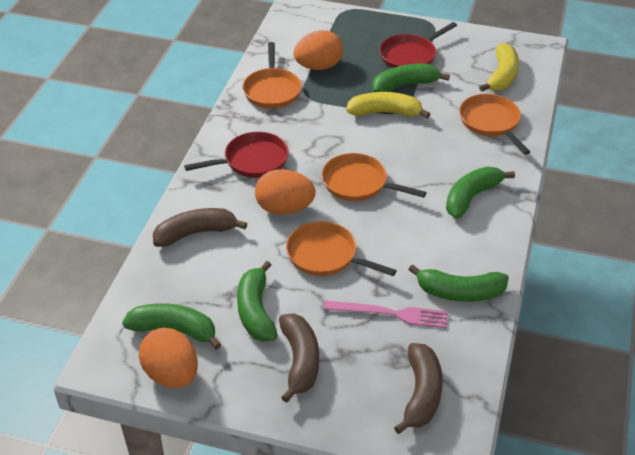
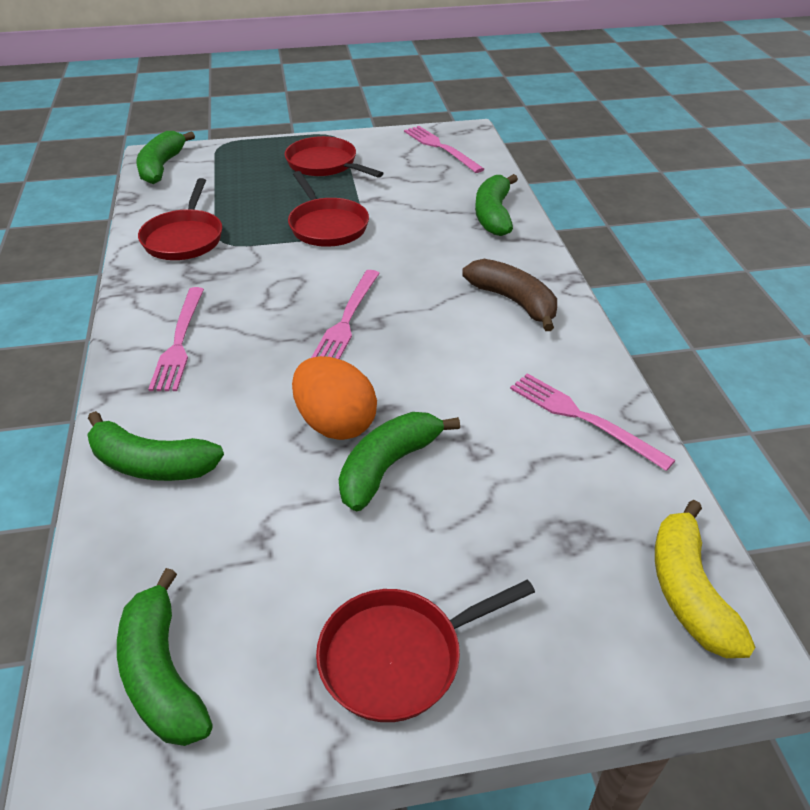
brown banana: [153,208,247,247] [279,313,319,403] [394,343,443,434] = 3 -> [462,259,557,331] = 1
orange egg: [139,328,198,388] [255,169,316,215] [294,30,343,70] = 3 -> [292,356,377,440] = 1
orange pan: [242,42,302,108] [286,221,397,276] [322,153,427,201] [459,94,530,155] = 4 -> none = 0
pink fork: [324,301,448,328] = 1 -> [148,287,204,391] [311,270,380,359] [404,126,484,173] [510,373,676,471] = 4
red pan: [184,132,289,178] [379,22,457,68] = 2 -> [138,178,222,260] [285,136,384,178] [288,171,369,247] [316,580,535,722] = 4
yellow banana: [346,92,430,118] [479,43,519,92] = 2 -> [655,500,755,658] = 1

